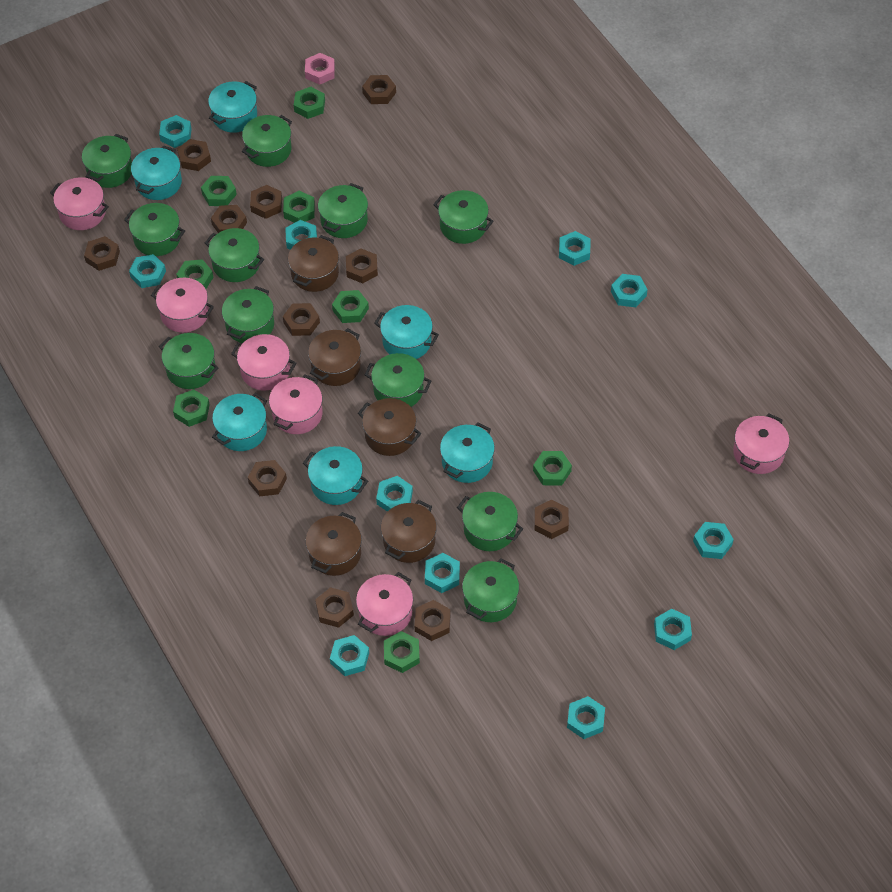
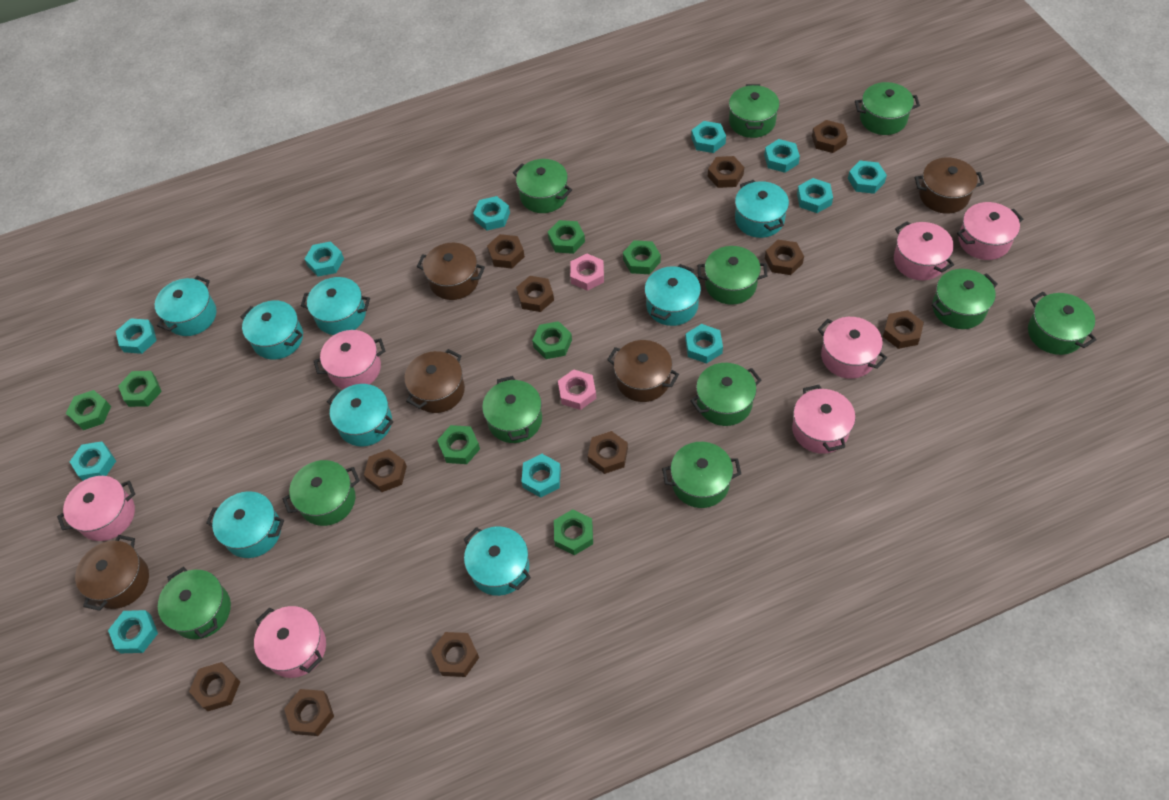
green nut: [173,389,210,427] [176,259,213,289] [201,176,237,206] [283,191,315,223] [294,87,325,119] [332,290,369,323] [384,631,420,673] [533,451,572,486] = 8 -> [66,390,111,430] [118,371,162,407] [437,425,480,464] [532,321,572,359] [548,220,585,254] [554,509,593,555] [623,240,661,274] = 7
pink nut: [305,53,335,85] = 1 -> [558,370,596,410] [570,254,604,291] = 2
pink pot: [50,177,109,230] [151,278,214,333] [231,334,296,391] [269,374,323,434] [356,572,413,636] [733,414,789,474] = 6 -> [57,476,135,541] [254,606,326,678] [314,330,385,389] [792,385,856,454] [818,317,887,379] [894,221,954,280] [957,202,1023,260] = 7
turquoise pot: [131,146,182,200] [208,81,257,133] [212,393,267,451] [303,446,368,505] [374,305,439,359] [440,422,495,483] = 6 -> [155,276,216,336] [206,491,284,558] [241,300,303,360] [301,277,370,335] [327,384,394,446] [463,526,531,596] [645,264,701,326] [735,180,789,238] = 8

